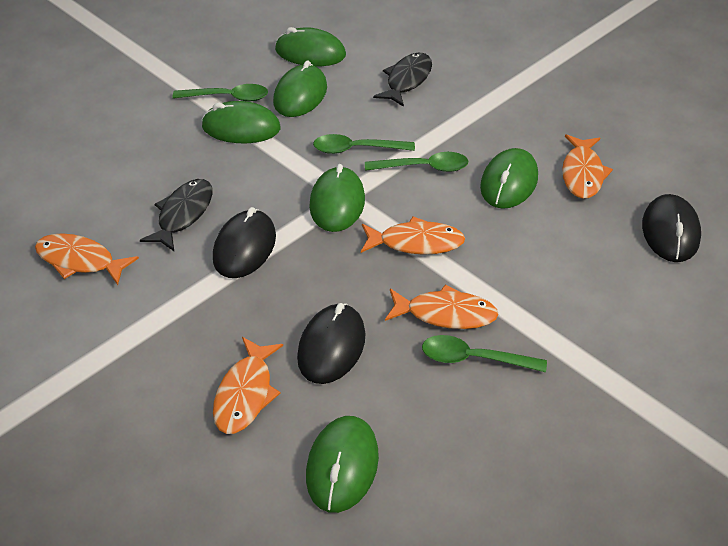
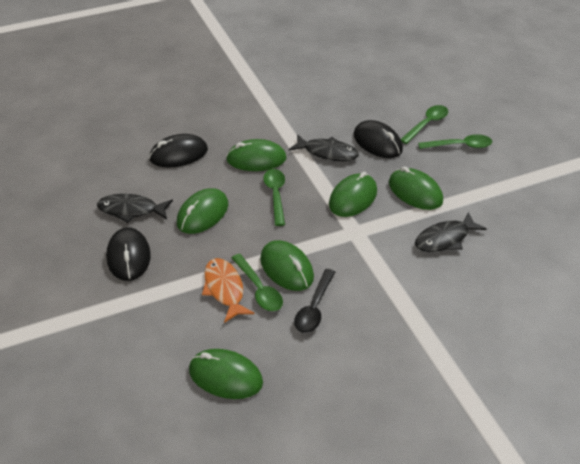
black fish: [140,179,213,251] [373,52,432,107] = 2 -> [97,194,173,223] [289,134,359,161] [415,212,487,252] = 3
black spoon: none = 0 -> [294,269,335,333] = 1
orange fish: [35,233,139,285] [213,337,283,434] [361,216,465,255] [385,284,499,329] [562,134,613,199] = 5 -> [202,258,254,323] = 1

